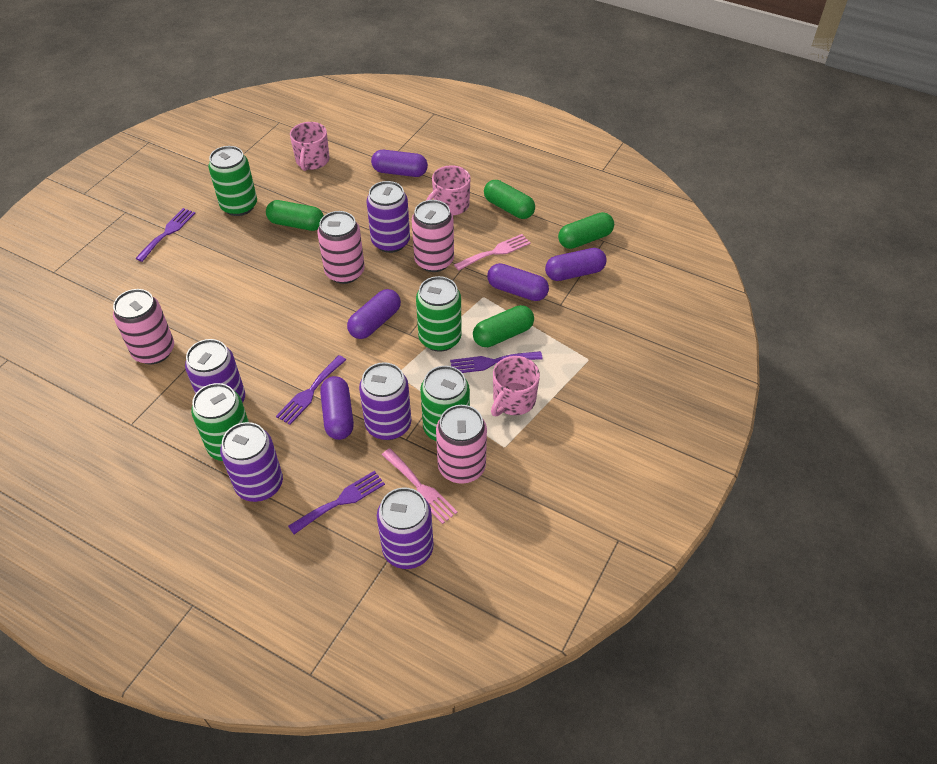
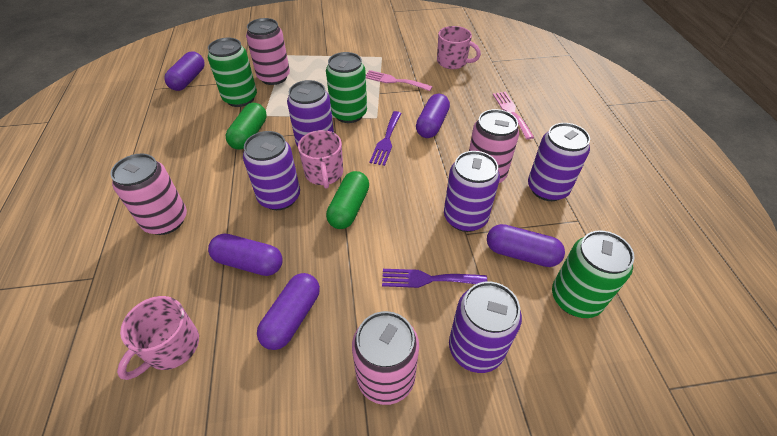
green can: [191,383,249,461] [208,146,257,216] [416,276,462,352] [420,366,470,441] = 4 -> [208,38,257,107] [326,52,367,123] [552,230,634,318] = 3
green capsule: [266,200,324,231] [473,305,534,347] [484,180,535,219] [558,212,614,249] = 4 -> [226,103,267,150] [326,171,369,229] = 2
purple fork: [135,208,196,262] [276,355,346,425] [288,471,385,534] [450,351,543,373] = 4 -> [370,111,402,166] [382,269,488,288] = 2

